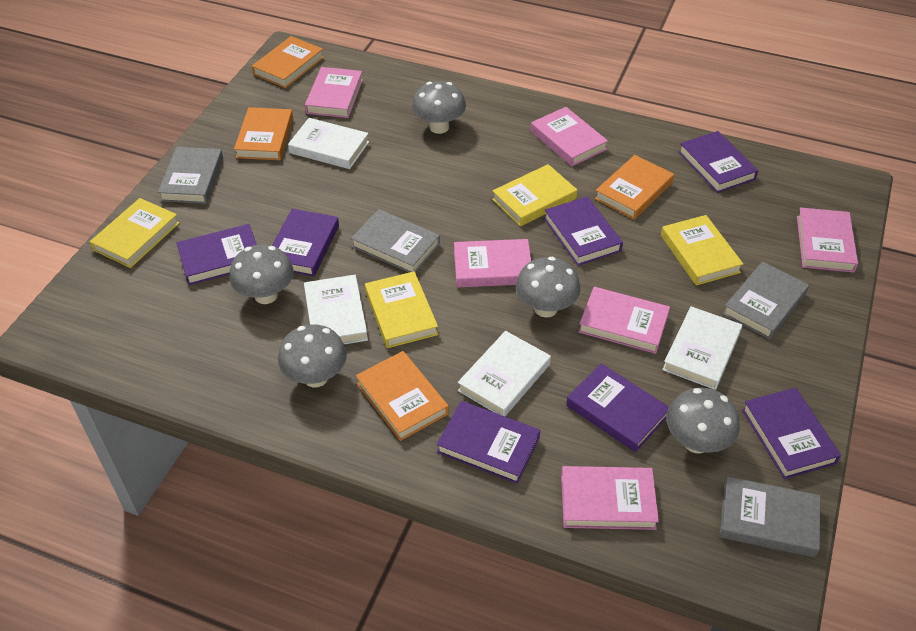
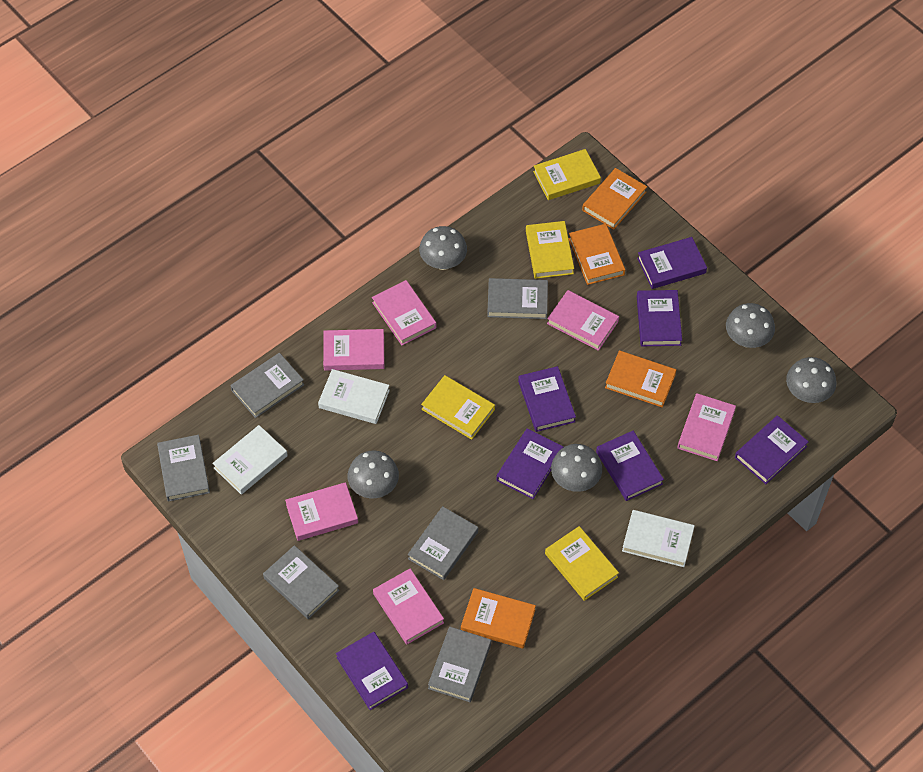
grey book: [158,147,223,204] [351,209,440,273] [720,477,820,557] [722,261,809,339] = 4 -> [157,435,210,502] [230,353,304,418] [263,545,340,619] [408,506,478,580] [428,626,491,702] [487,278,548,319] = 6
white book: [288,118,369,169] [304,275,368,344] [458,331,551,416] [662,306,743,390] = 4 -> [212,425,288,495] [318,369,390,424] [622,510,695,567] = 3

